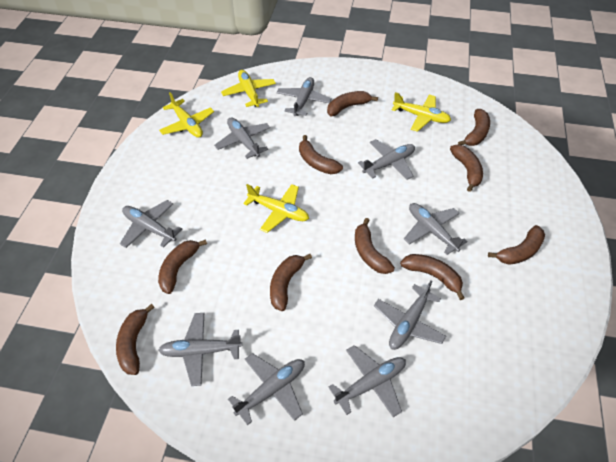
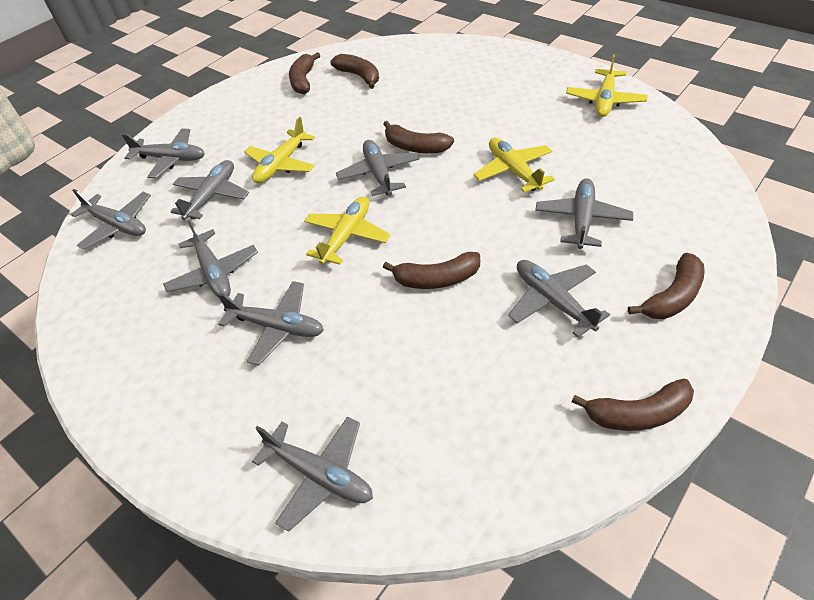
brown banana: [116,304,155,375] [158,239,207,294] [270,254,312,311] [299,135,343,174] [327,91,378,116] [355,218,395,274] [400,254,465,300] [450,145,483,192] [458,109,490,146] [488,225,545,265] = 10 -> [289,52,320,94] [331,54,379,89] [383,121,454,153] [383,252,480,289] [572,378,694,431] [628,253,705,319] = 6

